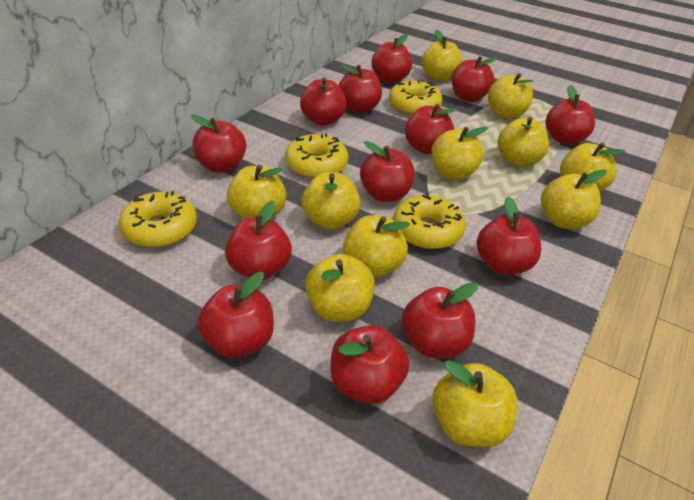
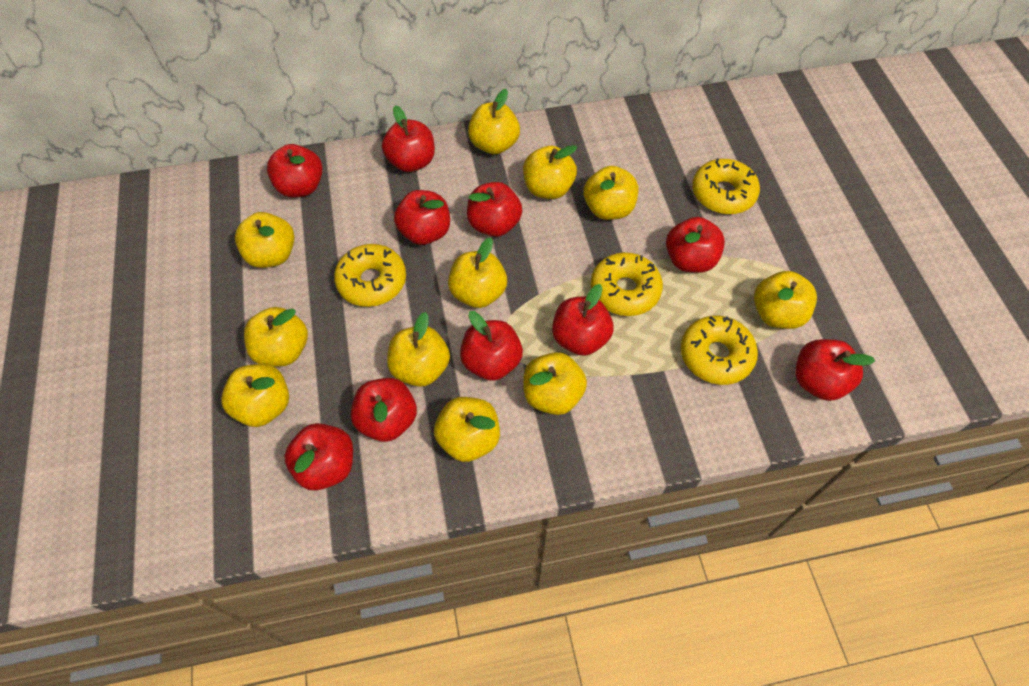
red apple: [191,114,246,173] [198,272,274,358] [225,201,292,280] [300,77,347,125] [331,325,409,404] [339,64,382,113] [360,141,415,202] [372,33,412,83] [402,282,478,358] [405,104,458,154] [452,56,498,102] [477,196,541,275] [546,85,595,144] = 13 -> [267,144,323,198] [284,423,353,491] [351,378,417,442] [382,105,435,172] [394,190,450,245] [460,311,523,381] [467,182,522,237] [552,284,614,356] [666,217,725,273] [795,339,875,401] = 10

